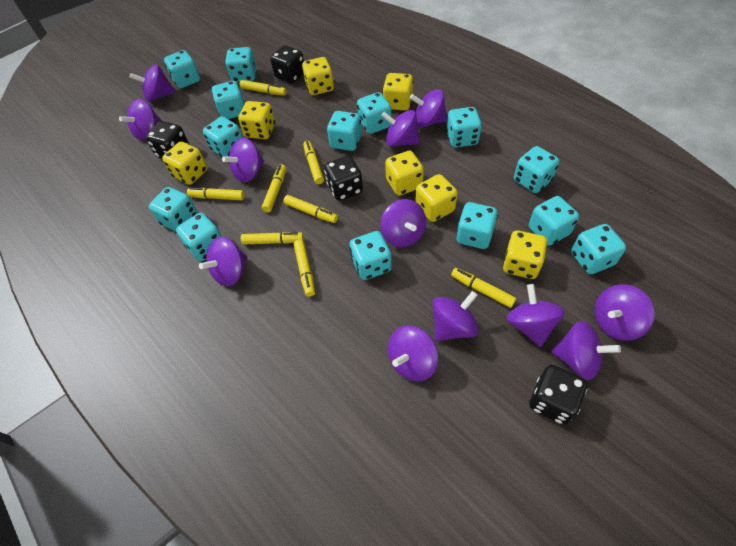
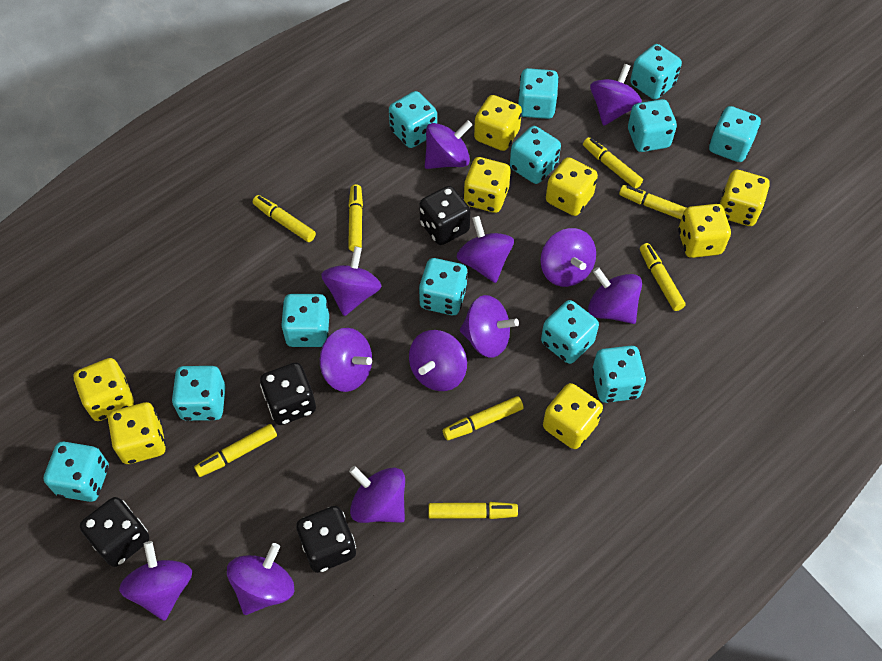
turquoise dice: [149,187,198,232] [164,50,200,88] [176,213,222,261] [203,116,243,157] [212,81,244,119] [225,47,256,82] [327,111,362,151] [350,231,392,280] [357,92,392,134] [446,107,482,148] [456,202,498,249] [514,146,559,193] [529,196,579,246] [571,224,626,274] = 14 -> [44,442,109,502] [172,366,226,421] [281,294,329,347] [389,91,437,148] [419,258,468,315] [510,126,561,184] [518,68,559,119] [541,300,599,364] [592,346,646,403] [628,99,677,152] [630,44,682,100] [709,106,761,162] = 12
yellow dice: [162,142,207,185] [238,101,275,139] [302,57,334,95] [383,73,413,111] [385,151,424,196] [415,174,458,222] [503,231,547,279] = 7 -> [74,358,134,421] [108,402,166,464] [464,157,510,213] [474,95,522,151] [543,383,603,449] [546,157,598,216] [678,204,731,258] [720,170,770,226] = 8

